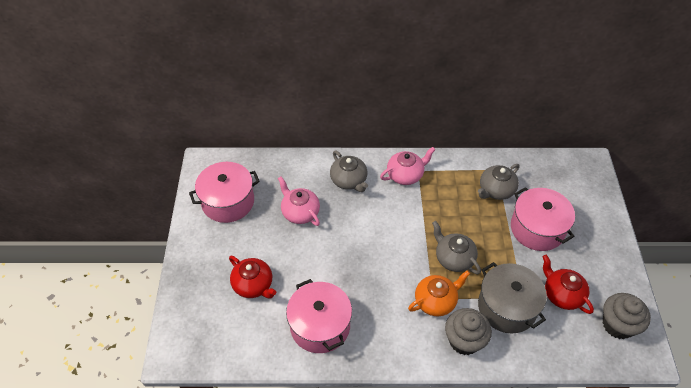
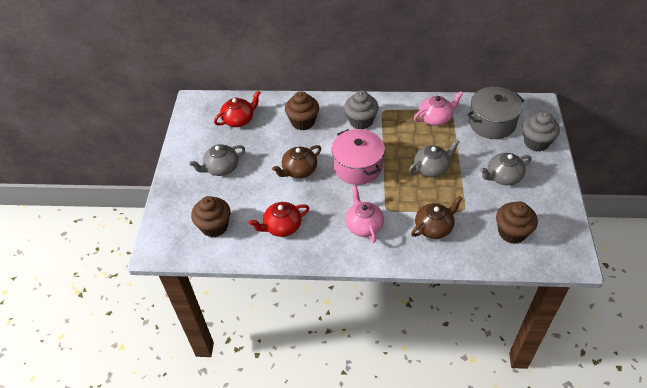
brown cupcake: none = 0 -> [191,196,231,237] [285,91,319,130] [496,201,538,244] = 3
brown teapot: none = 0 -> [272,145,321,178] [411,196,463,239] = 2
orange teapot: [408,270,470,316] = 1 -> none = 0
pink pot: [189,162,260,223] [286,279,352,353] [511,187,575,251] = 3 -> [332,129,385,185] = 1

